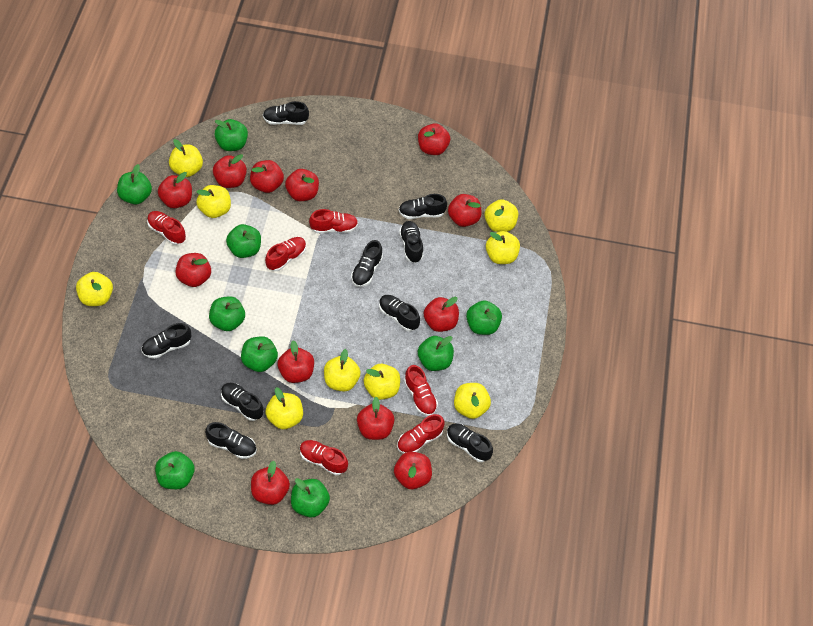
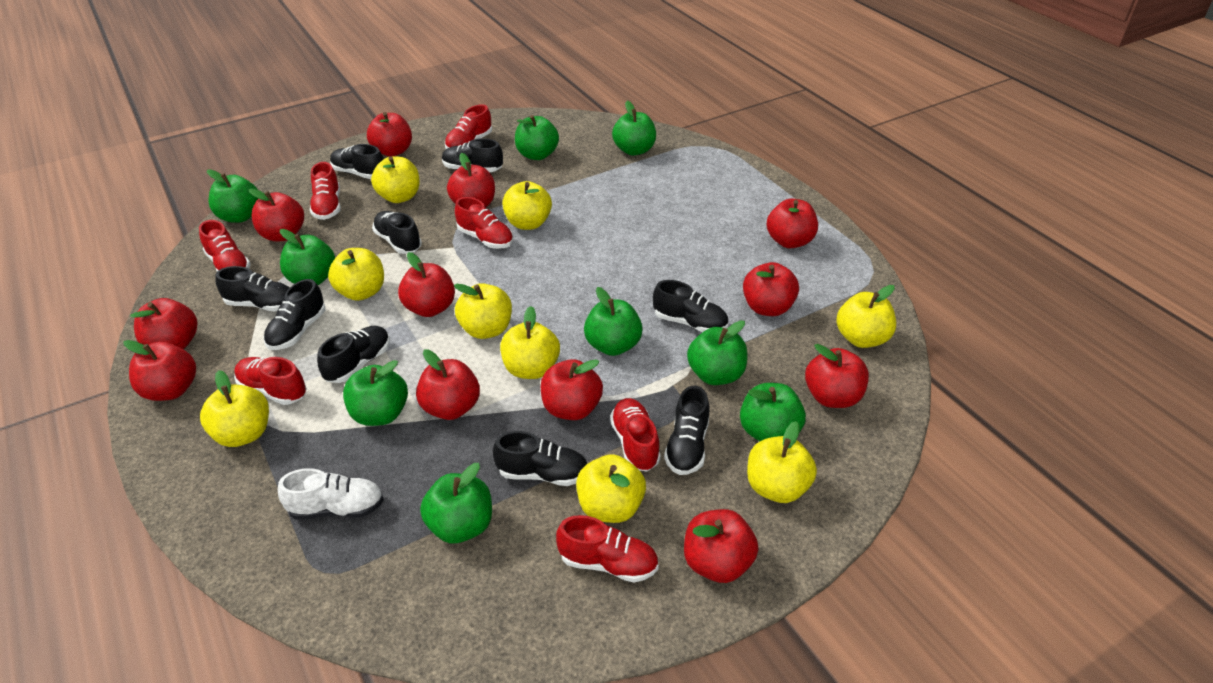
red shoe: [147,211,186,245] [265,237,306,271] [300,440,348,475] [309,209,358,233] [397,414,444,453] [404,365,438,416] = 6 -> [199,220,251,271] [234,357,307,405] [310,162,341,220] [445,104,492,149] [455,197,513,249] [556,515,659,583] [610,398,661,471] = 7
white shoe: none = 0 -> [278,468,384,520] = 1

